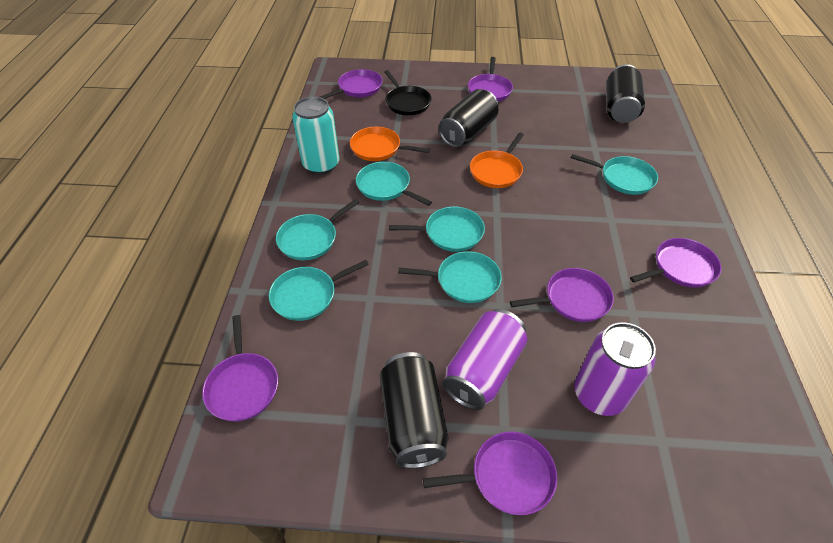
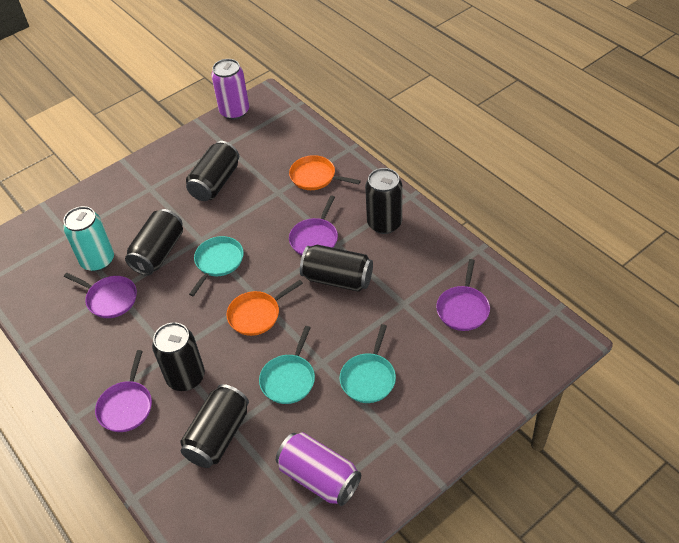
black can: [380,352,449,468] [439,89,498,147] [606,64,645,123] = 3 -> [125,209,183,275] [152,322,205,391] [180,384,249,468] [186,141,239,201] [300,245,373,292] [365,168,402,234] = 6
black pan: [385,70,432,115] = 1 -> none = 0
purple pan: [202,315,278,421] [320,69,383,99] [423,432,557,515] [468,57,513,102] [510,268,614,322] [630,238,721,288] = 6 -> [64,273,137,318] [95,350,152,432] [289,195,338,255] [436,259,490,331] = 4
turquoise pan: [269,260,369,321] [276,199,359,260] [356,162,432,206] [389,207,485,252] [398,251,502,303] [571,154,658,195] = 6 -> [189,236,244,296] [259,326,315,404] [340,324,396,403] = 3

